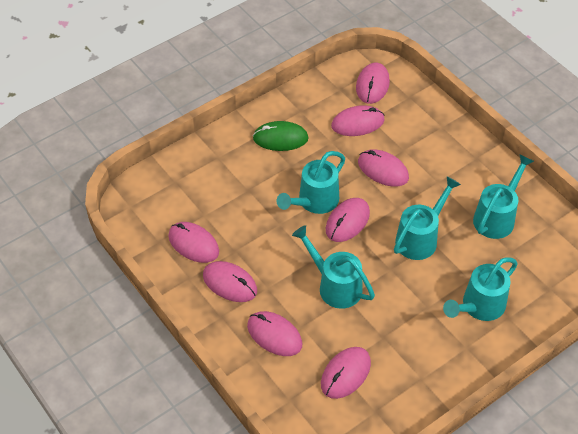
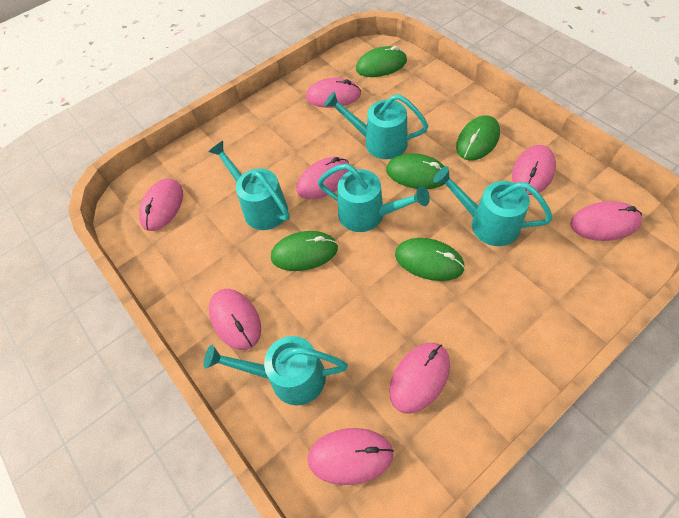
green mouse: [253,121,309,151] = 1 -> [271,231,338,271] [356,46,407,77] [386,153,445,189] [395,238,465,281] [456,115,500,161] = 5

